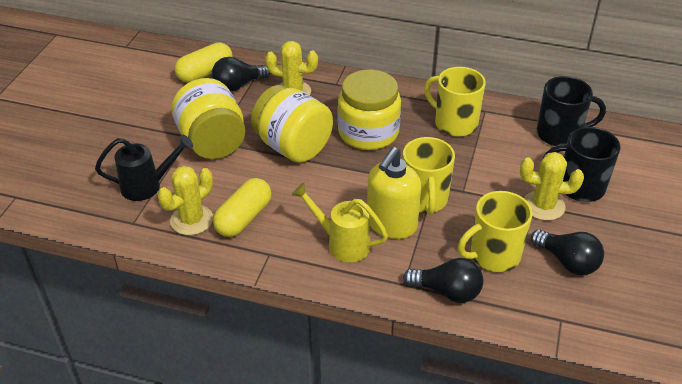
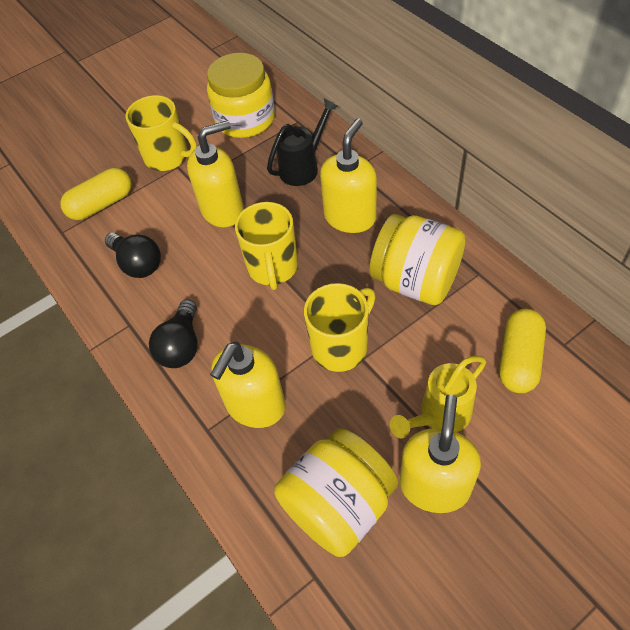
black light bulb: [212,57,271,92] [403,258,483,303] [531,229,604,275] = 3 -> [105,233,161,278] [149,299,198,368] = 2
black mug: [537,76,606,146] [543,127,621,202] = 2 -> none = 0
yellow cactus: [158,166,213,235] [265,41,318,95] [520,152,584,221] = 3 -> none = 0
yellow soap dispenser: [367,147,422,239] = 1 -> [187,120,244,227] [210,342,286,428] [320,118,377,233] [400,395,481,513] = 4

